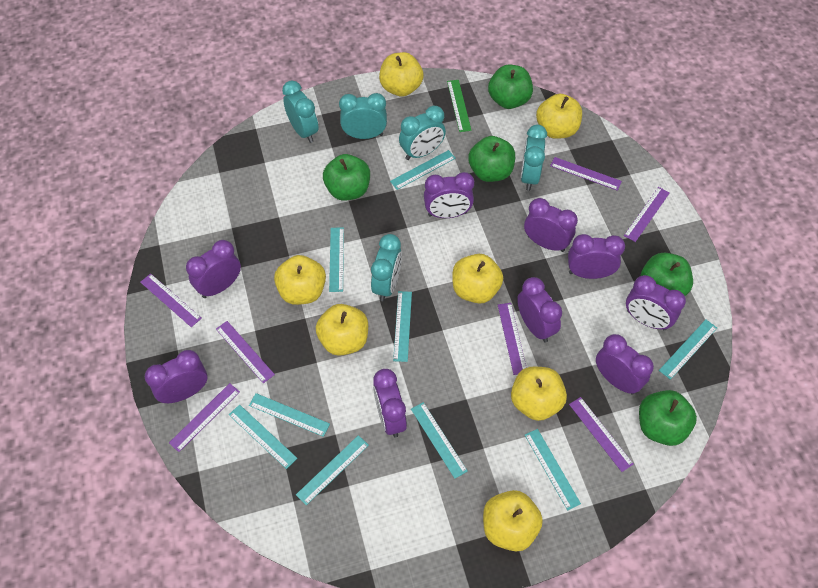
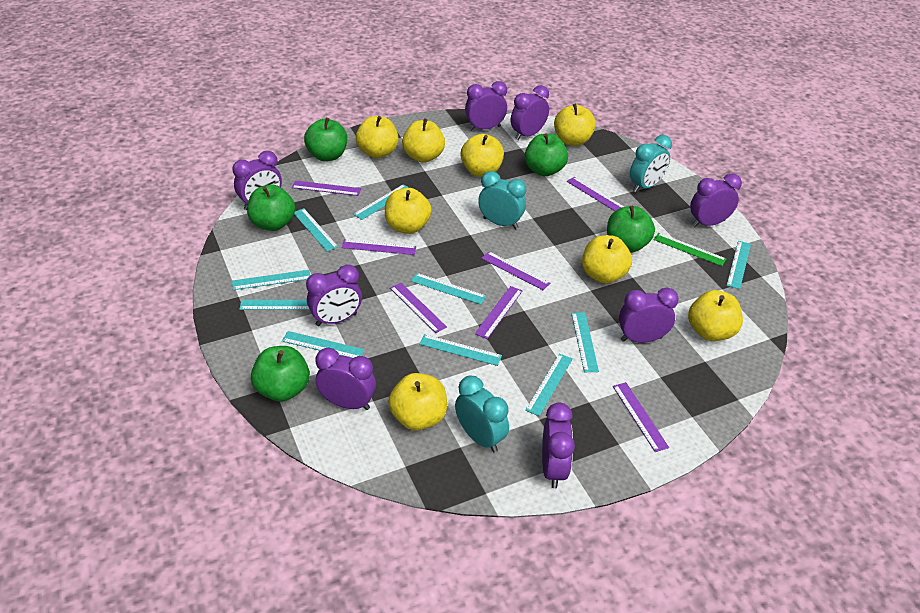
purple clock: [145,350,207,403] [186,240,241,298] [373,369,407,438] [424,172,474,218] [517,277,562,343] [524,198,578,252] [568,234,625,279] [596,334,654,395] [626,275,686,330] = 9 -> [233,151,282,210] [306,265,362,326] [316,348,376,410] [465,81,507,131] [511,85,549,140] [542,403,575,488] [619,288,679,343] [690,173,742,227] = 8
turquoise clock: [282,80,319,143] [339,93,387,139] [371,234,402,301] [399,106,446,160] [521,125,547,191] = 5 -> [455,376,509,453] [478,171,526,229] [630,135,672,192] = 3
turquoise ruler: [229,405,297,469] [249,393,330,437] [296,435,369,505] [329,227,344,292] [390,150,456,190] [393,291,412,362] [411,402,468,479] [525,429,581,510] [659,319,717,380] = 9 -> [232,270,310,290] [239,300,310,310] [282,331,364,358] [294,208,338,251] [353,184,409,220] [411,273,486,305] [419,334,502,366] [525,354,573,416] [571,312,599,372] [726,241,751,289] = 10
yellow apple: [274,255,326,305] [316,304,368,356] [379,52,424,97] [452,254,503,304] [483,490,543,551] [511,367,567,421] [536,94,582,139] = 7 -> [356,116,399,158] [385,188,432,234] [388,373,447,431] [402,119,445,163] [461,134,504,177] [554,104,596,146] [582,235,632,283] [688,290,743,341] = 8

